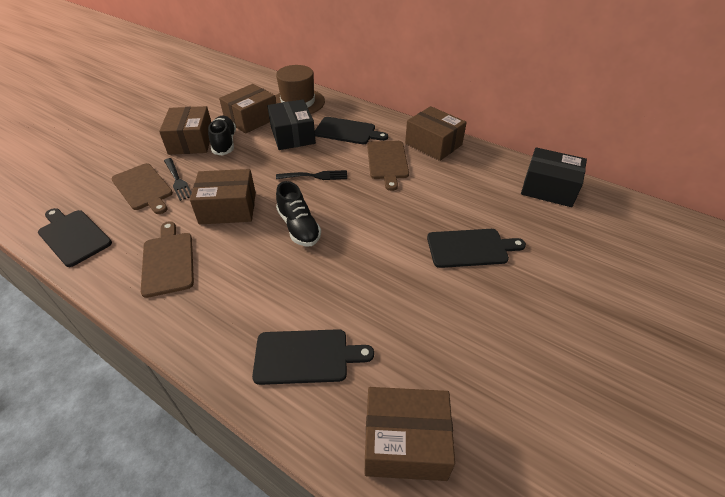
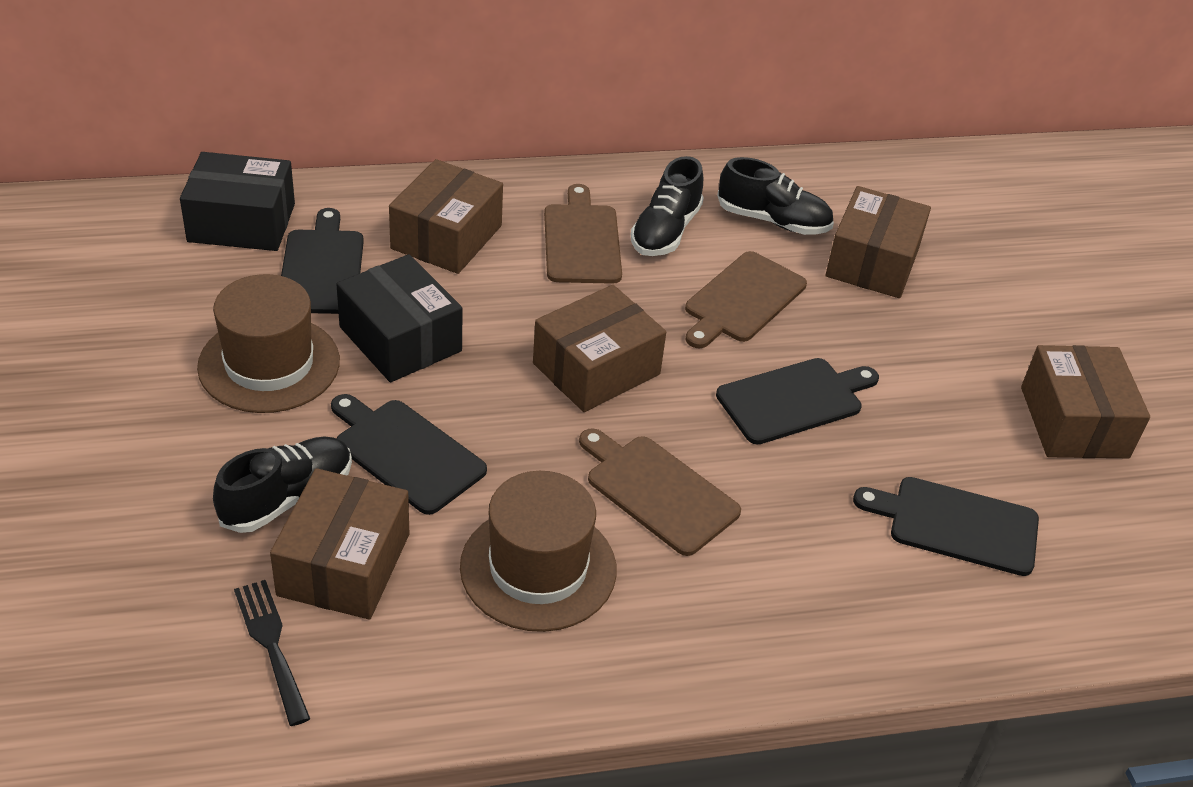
black fork: [164,158,192,201] [276,170,347,180] = 2 -> [234,580,310,726] = 1
black shoe: [208,116,236,156] [276,181,321,246] = 2 -> [213,436,352,533] [631,156,704,256] [717,157,834,235] = 3
brown hat: [275,65,325,114] = 1 -> [197,274,340,413] [460,471,617,632] = 2

